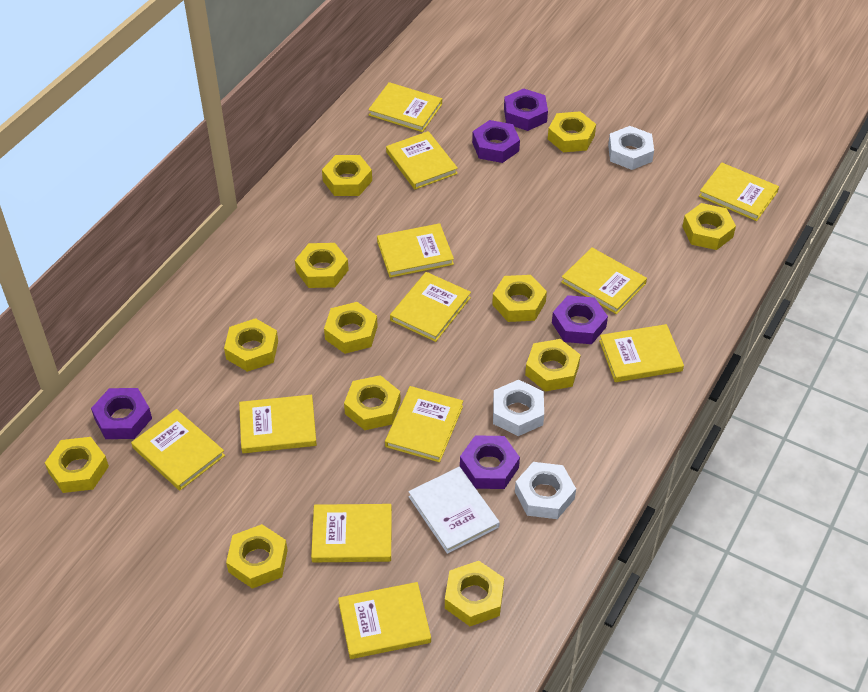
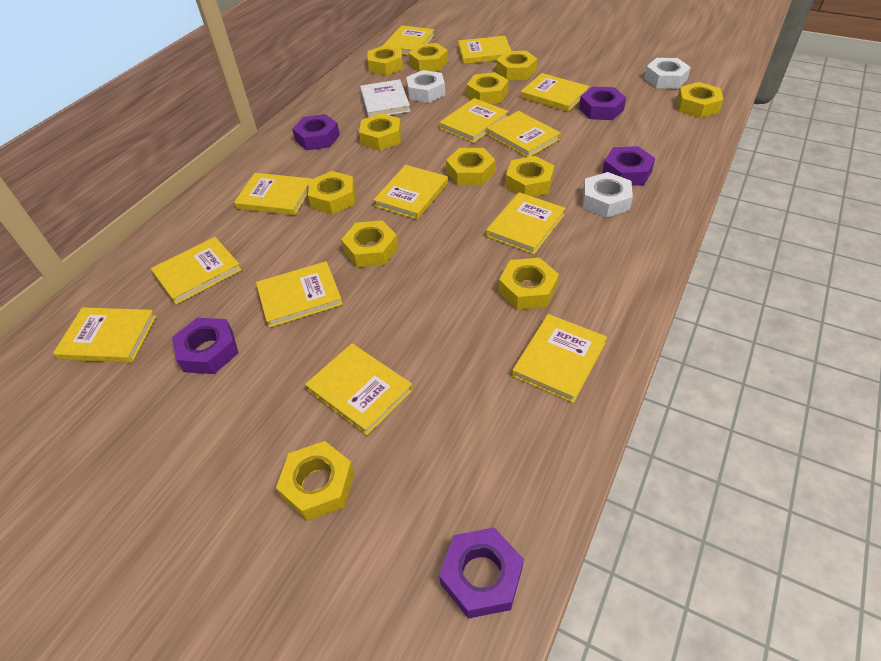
yellow book: [131,409,225,491] [239,395,317,453] [311,504,392,562] [338,582,431,659] [368,82,442,132] [377,223,454,278] [385,386,463,462] [386,131,458,190] [390,272,471,342] [561,247,647,314] [599,324,684,382] [699,163,779,221] = 12 -> [53,307,156,363] [151,237,242,305] [234,173,311,215] [256,261,343,328] [305,343,413,435] [373,165,448,220] [382,25,435,55] [439,98,509,143] [458,36,511,64] [486,192,566,254] [487,111,561,157] [512,314,607,403] [521,73,589,112] = 13

